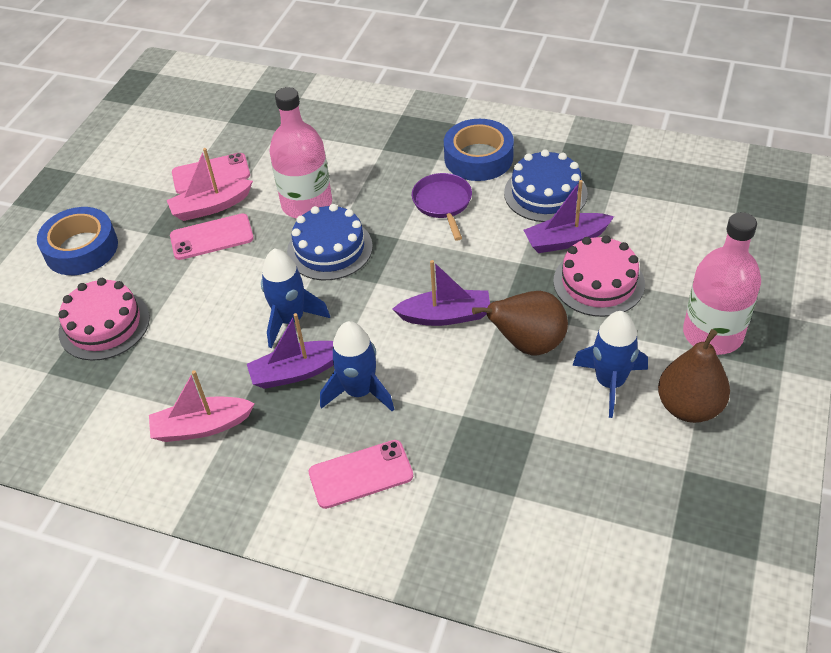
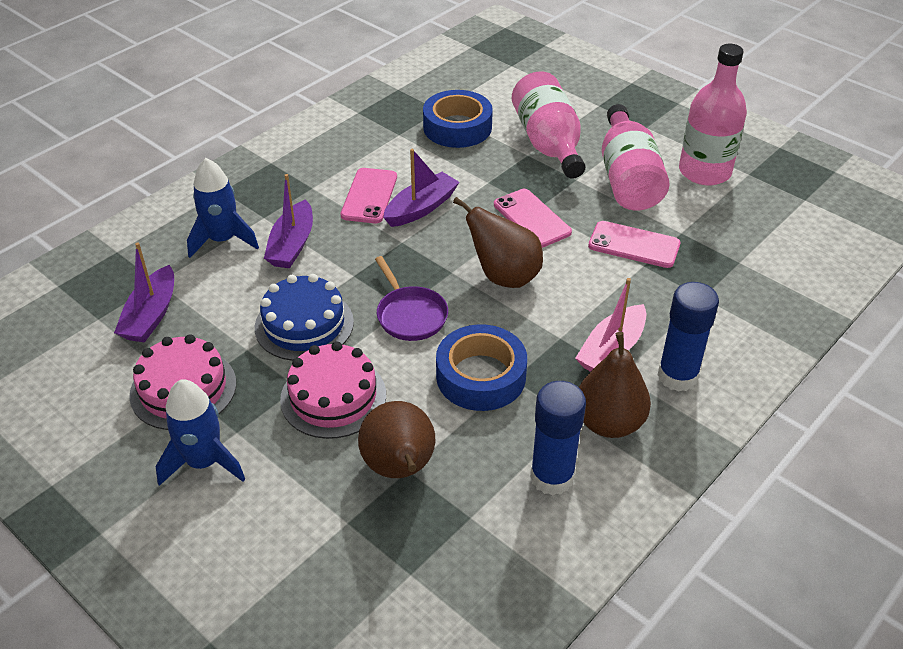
blue cake: [287,204,373,280] [504,149,588,222] = 2 -> [255,274,354,361] = 1
blue glue stick: none = 0 -> [530,381,586,496] [658,282,719,392] = 2
blue rocket: [261,248,330,348] [320,321,394,412] [572,311,648,418] = 3 -> [156,379,245,486] [187,158,259,258] = 2
brown pear: [472,291,568,355] [658,329,730,423] = 2 -> [358,401,435,478] [453,197,543,288] [579,332,651,438] = 3
pink boat: [149,370,255,442] [167,148,253,221] = 2 -> [575,278,646,372] = 1
pink bottle: [269,87,332,219] [683,212,761,355] = 2 -> [512,71,585,179] [602,104,670,211] [679,44,747,185] = 3

